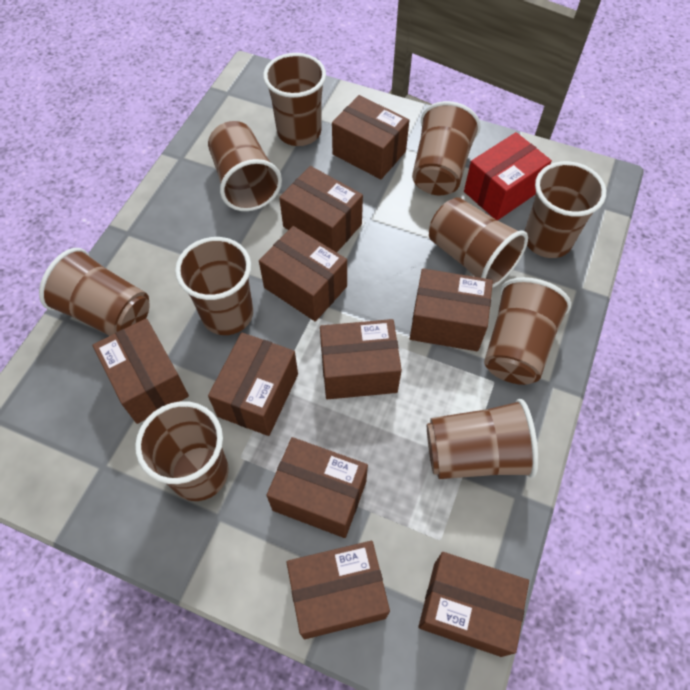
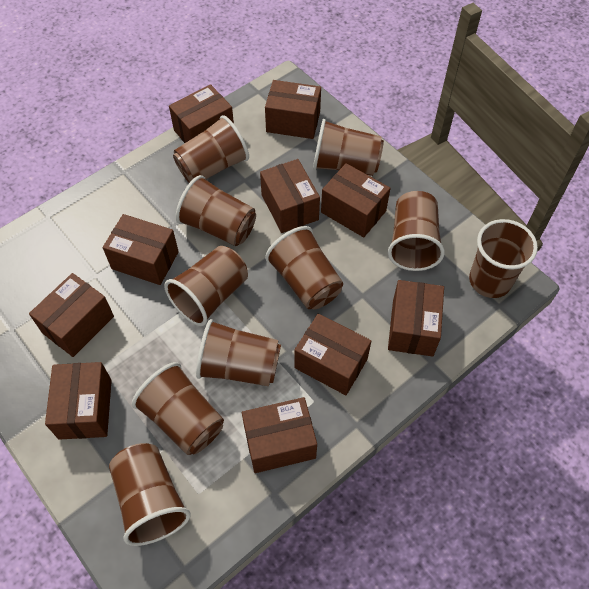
red box: [464,132,552,221] = 1 -> none = 0

